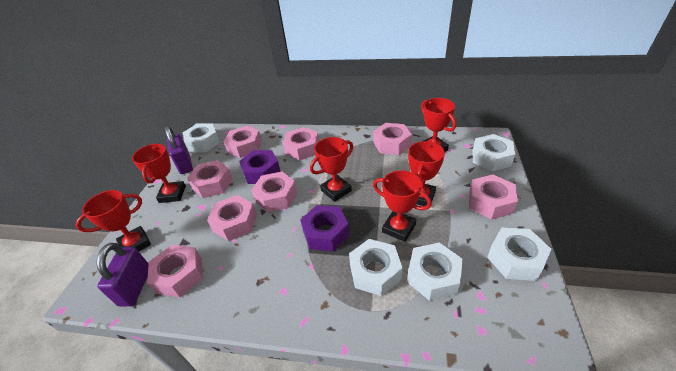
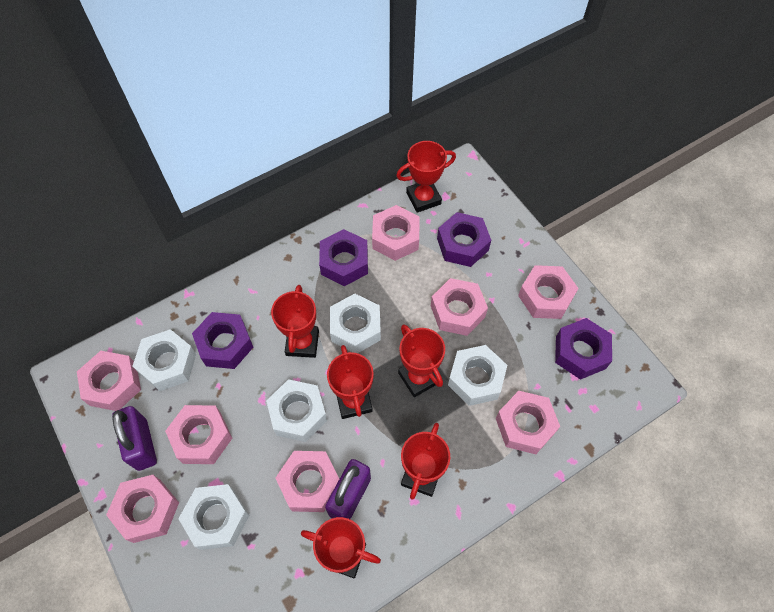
purple nut: [239,150,281,184] [300,205,349,252] = 2 -> [192,312,253,369] [319,229,368,286] [437,212,491,267] [555,318,612,380] = 4

